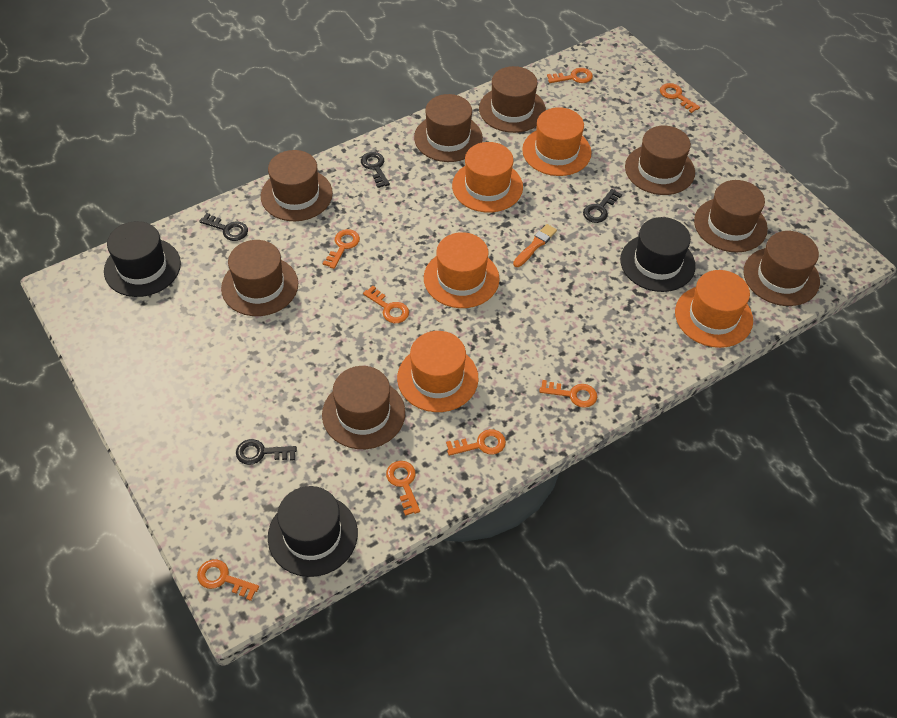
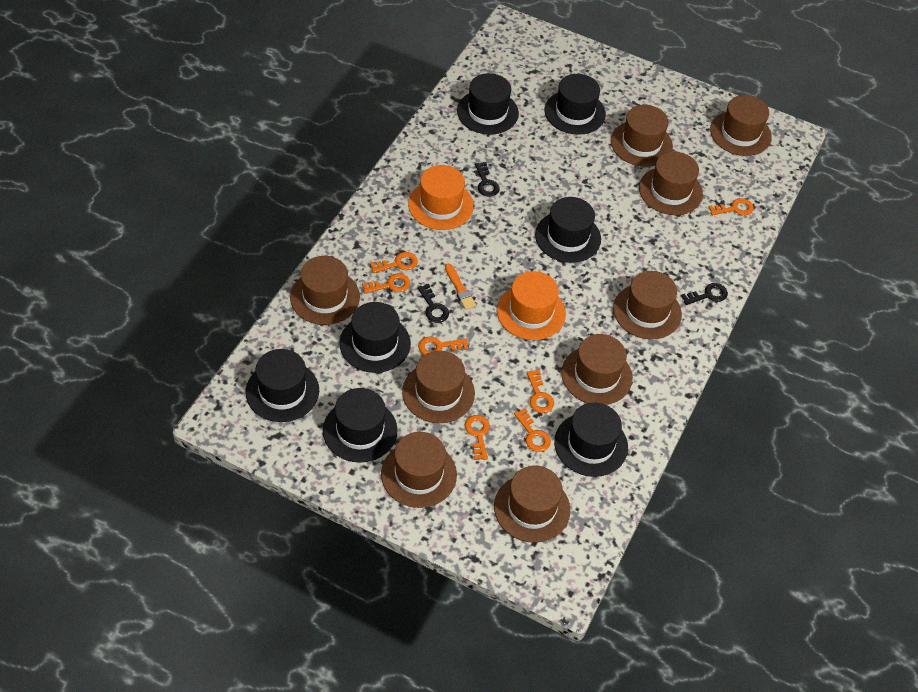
black hat: [104,221,181,297] [268,486,358,577] [620,217,696,292] = 3 -> [245,349,319,422] [323,388,398,463] [339,302,411,373] [457,73,519,135] [535,197,601,263] [545,74,606,135] [554,402,628,477] = 7
black key: [199,213,248,241] [236,439,297,465] [361,152,390,188] [583,189,622,223] = 4 -> [417,284,449,323] [475,162,500,197] [681,283,728,305] = 3
brown hat: [221,240,298,316] [261,150,333,221] [322,366,405,449] [414,94,483,162] [479,66,546,133] [625,126,695,195] [694,180,768,252] [744,231,820,306] = 8 -> [290,256,360,325] [381,432,457,508] [402,351,475,423] [494,466,570,543] [561,334,633,405] [611,105,673,167] [613,271,682,339] [639,152,703,215] [710,95,772,156] = 9
orange hat: [397,331,478,412] [424,232,500,308] [452,142,523,213] [522,107,591,176] [675,270,753,348] = 5 -> [408,165,474,230] [497,271,566,340] = 2
orange key: [197,559,259,601] [323,229,360,269] [363,286,409,323] [386,461,420,516] [446,429,506,456] [539,380,597,408] [547,68,593,83] [660,83,700,113] = 8 -> [362,273,411,294] [370,252,418,273] [418,336,468,355] [464,415,490,460] [514,408,551,452] [527,370,554,413] [709,198,754,216] = 7

